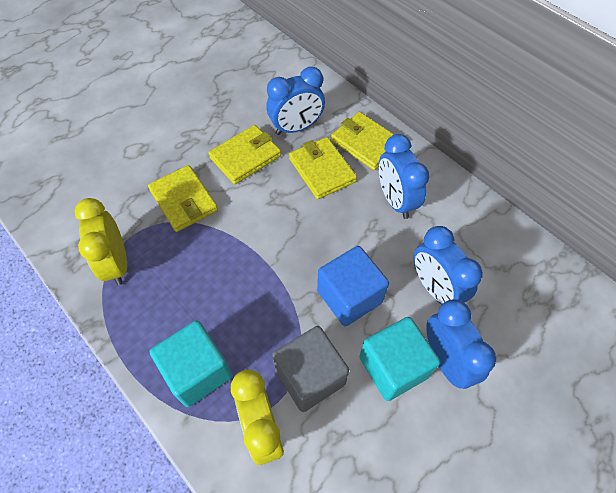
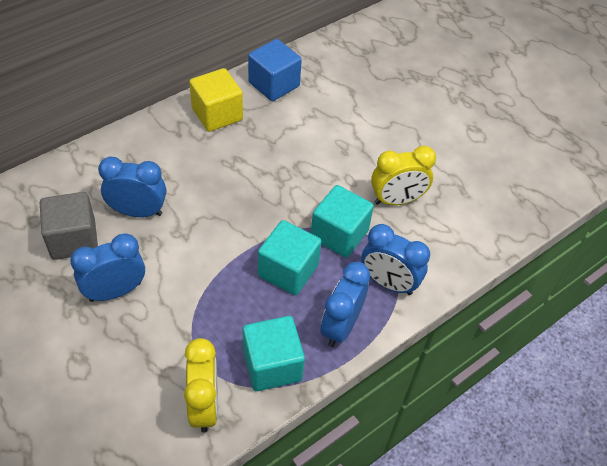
turquoise cube: [150,320,232,407] [359,317,440,401] = 2 -> [243,316,305,391] [258,220,321,295] [311,185,374,258] = 3
yellow cube: none = 0 -> [189,68,243,132] = 1
yellow wallet: [148,165,218,232] [208,125,281,184] [289,137,357,199] [331,112,394,170] = 4 -> none = 0

